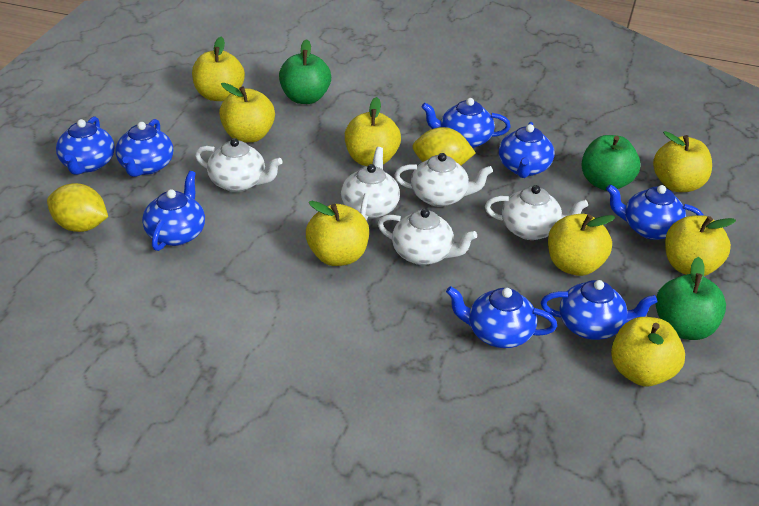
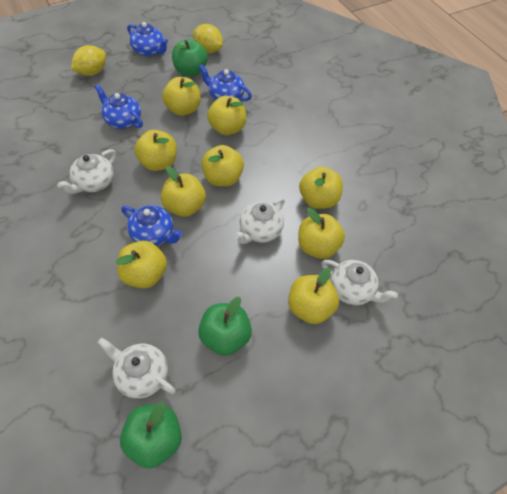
blue teapot: [56,116,115,175] [116,119,173,177] [142,171,205,251] [421,98,511,148] [446,286,557,348] [499,122,555,178] [541,280,657,340] [606,184,704,240] = 8 -> [95,84,143,129] [121,205,183,246] [127,22,168,57] [199,64,252,101] = 4
white teapot: [195,138,283,192] [341,147,400,221] [378,208,477,265] [394,153,493,207] [485,185,588,240] = 5 -> [57,149,116,194] [98,338,176,399] [234,198,285,244] [321,260,398,305] = 4
yellow apple: [192,37,245,101] [219,83,275,142] [306,201,369,266] [345,97,401,166] [548,214,615,276] [611,317,685,386] [653,131,712,192] [665,215,736,276] = 8 -> [116,241,167,288] [134,130,177,171] [161,166,206,217] [162,77,201,116] [201,145,244,187] [207,96,246,135] [288,267,339,324] [298,208,345,259] [299,167,343,209] = 9

